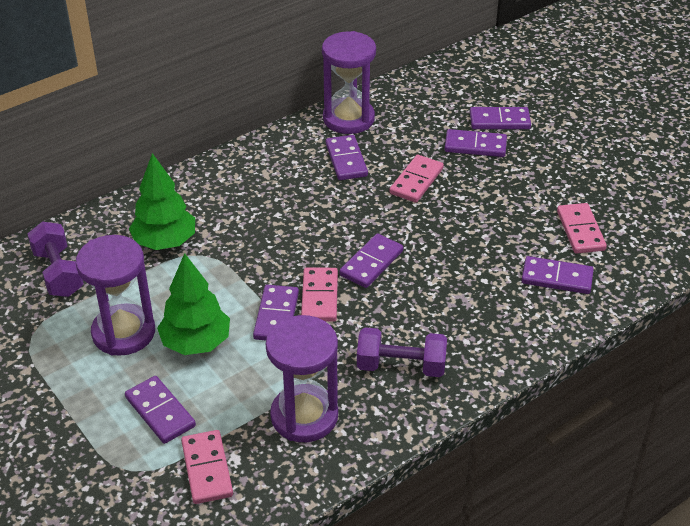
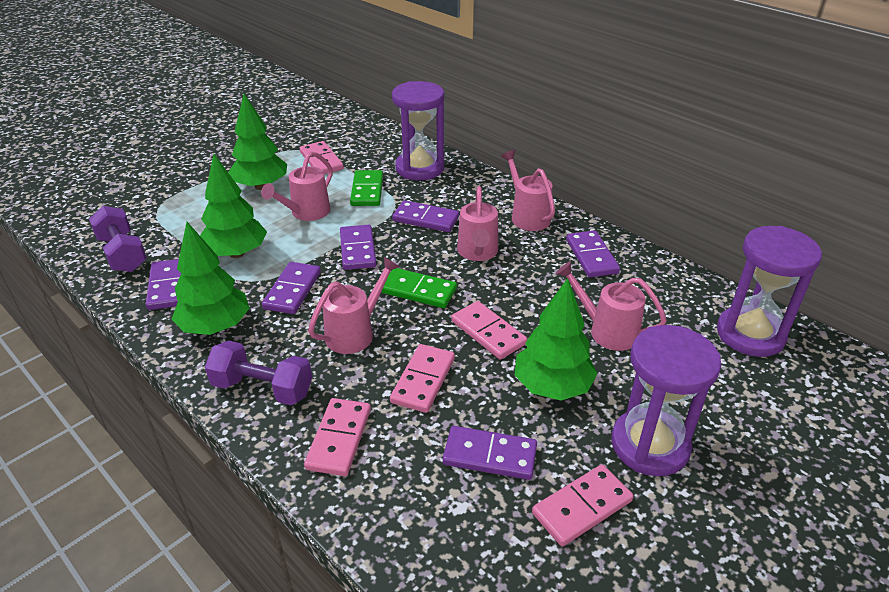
green domino: none = 0 -> [350,170,383,206] [381,268,457,308] = 2
green tree: [129,153,195,250] [157,253,230,355] = 2 -> [172,222,249,335] [200,154,267,258] [229,94,287,190] [514,278,598,401] = 4
pink domino: [181,430,233,504] [301,267,338,322] [389,155,444,203] [557,203,607,254] = 4 -> [300,141,344,174] [304,398,371,476] [390,344,455,413] [451,301,527,360] [532,465,634,547] = 5
pink watering can: none = 0 -> [261,151,333,221] [308,257,400,354] [457,186,498,261] [501,150,555,231] [556,261,667,351] = 5
purple domino: [125,376,196,444] [253,285,299,340] [326,135,368,180] [339,233,403,288] [444,129,507,157] [470,107,531,129] [521,256,594,294] = 7 -> [146,259,181,310] [262,262,321,314] [340,225,376,270] [392,200,459,232] [443,426,537,480] [566,230,620,277] = 6

